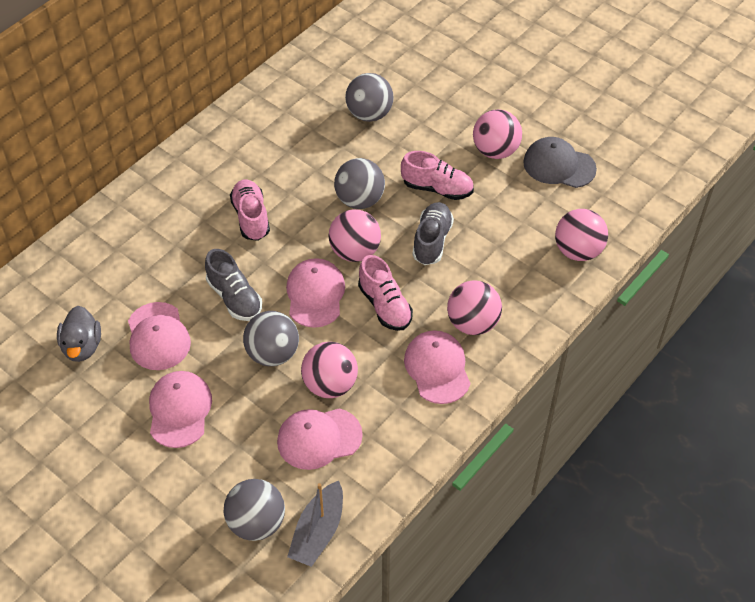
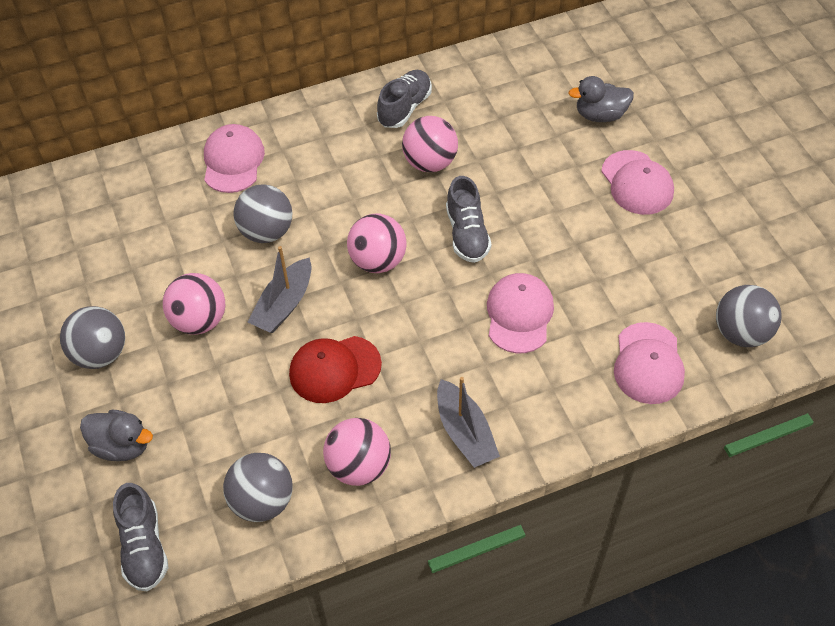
grey boat: [287,481,343,567] = 1 -> [248,246,312,333] [437,377,500,468] = 2
grey cap: [523,137,597,188] = 1 -> none = 0
grey duck: [57,306,101,362] = 1 -> [80,410,153,461] [568,76,634,122] = 2
grey shoe: [205,249,262,321] [412,202,454,265] = 2 -> [113,483,168,591] [377,70,432,128] [446,176,491,263] = 3
pink ball: [301,342,358,398] [329,209,381,262] [447,280,502,335] [473,109,522,159] [555,209,608,261] = 5 -> [163,273,225,335] [323,418,391,486] [347,214,406,273] [402,116,458,172] = 4
pink cap: [128,302,191,370] [149,371,212,448] [277,408,363,470] [286,258,345,328] [404,330,470,404] = 5 -> [204,124,265,193] [487,273,554,353] [601,150,674,215] [614,322,685,404] = 4
pink shoe: [230,179,270,241] [358,255,413,331] [401,151,474,200] = 3 -> none = 0
red cap: none = 0 -> [289,336,382,403] = 1

